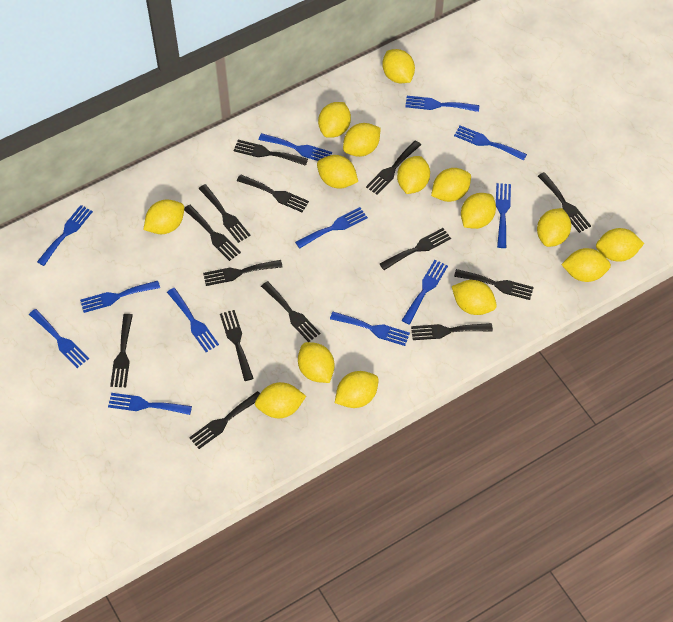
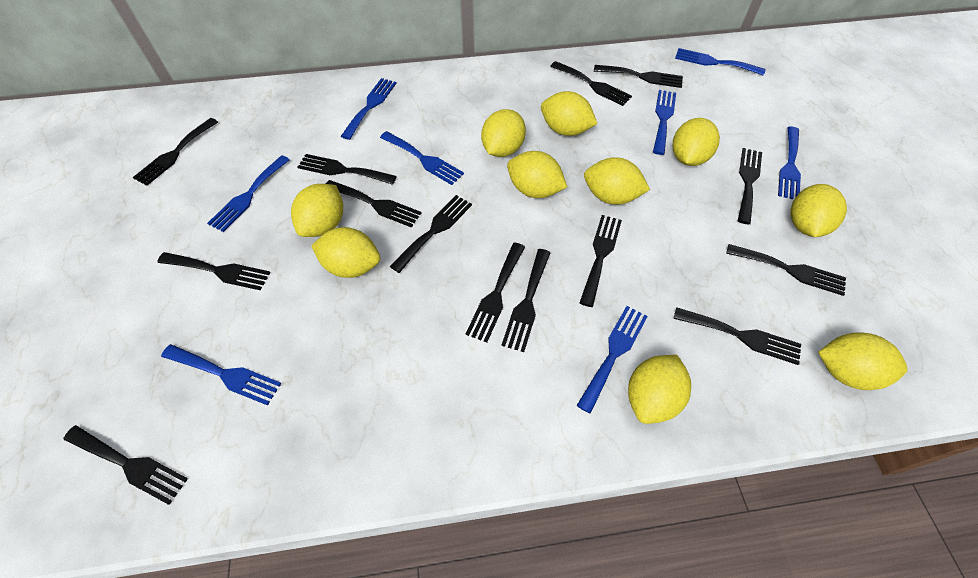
blue fork: [29,309,89,368] [37,205,93,266] [80,281,160,313] [108,393,192,415] [167,288,219,352] [259,133,332,161] [295,207,368,249] [330,312,410,346] [401,260,448,325] [405,96,479,112] [454,125,527,161] [496,183,511,248] = 12 -> [161,344,281,405] [207,155,290,232] [341,78,397,140] [380,131,464,185] [576,306,648,414] [653,90,676,155] [675,48,765,75] [778,127,801,199] = 8
yellow lemon: [143,199,184,234] [255,382,306,418] [298,342,335,383] [317,155,358,189] [318,102,351,138] [335,371,379,408] [343,123,381,157] [382,49,415,83] [397,156,430,194] [431,168,471,202] [452,280,497,315] [461,193,496,229] [537,208,571,247] [561,248,611,282] [596,228,644,262] = 15 -> [291,184,343,237] [311,227,380,278] [481,109,526,157] [507,151,567,198] [541,91,597,136] [584,157,650,205] [628,355,691,424] [673,118,720,166] [790,184,847,237] [818,332,907,390] = 10

